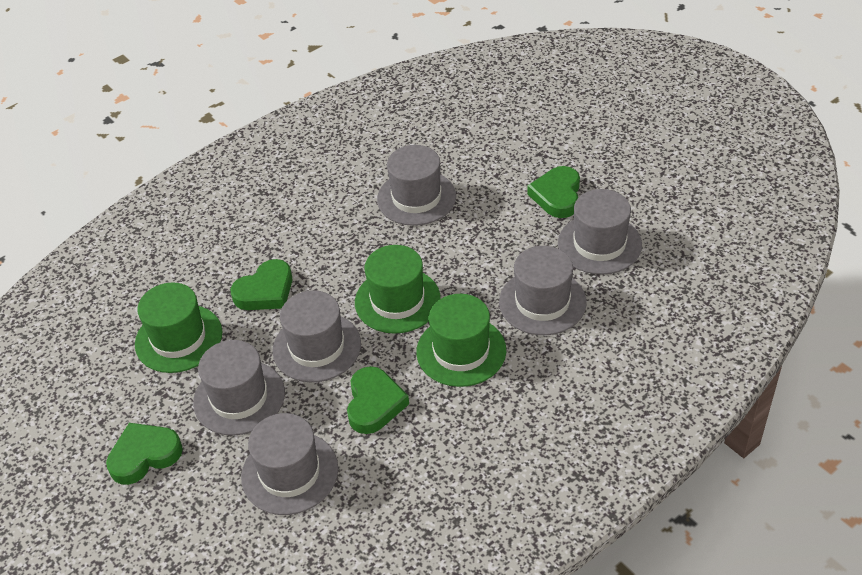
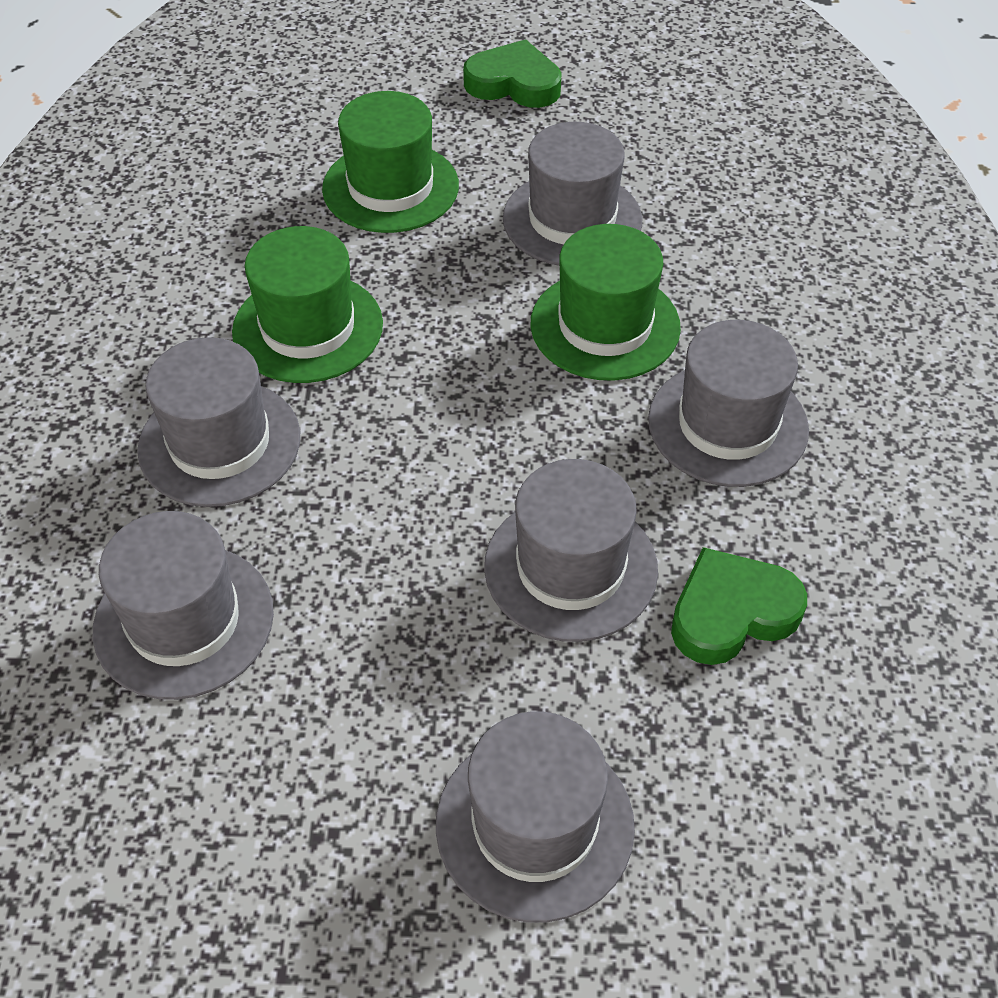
green heart: [106,423,183,485] [230,259,292,310] [347,366,409,434] [528,166,580,218] = 4 -> [463,39,562,108] [671,547,807,665] = 2

